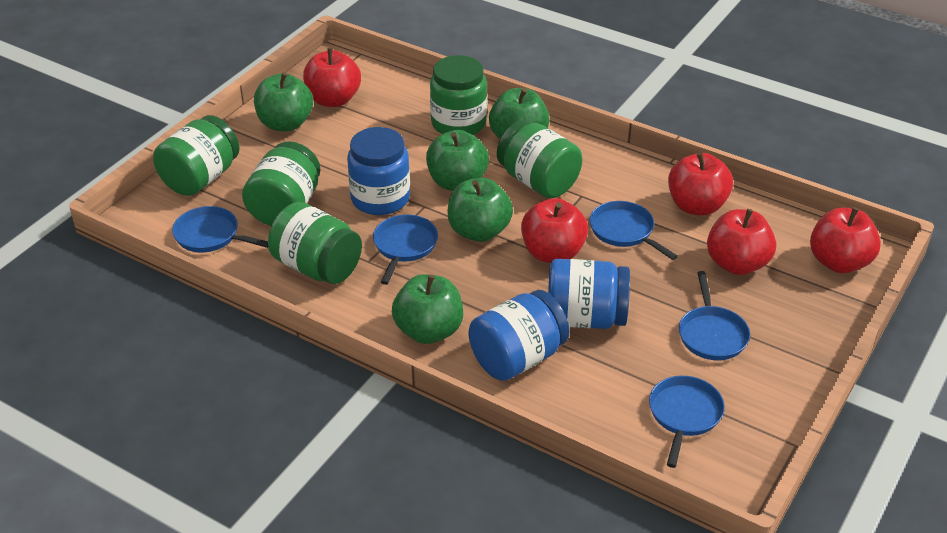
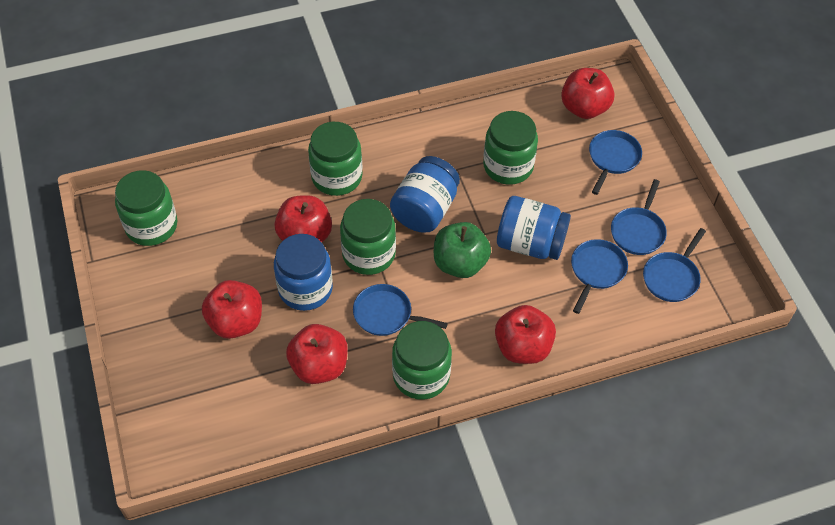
green apple: [254,72,313,131] [392,274,463,344] [426,130,489,191] [447,178,513,242] [489,88,550,139] = 5 -> [434,222,491,278] = 1

